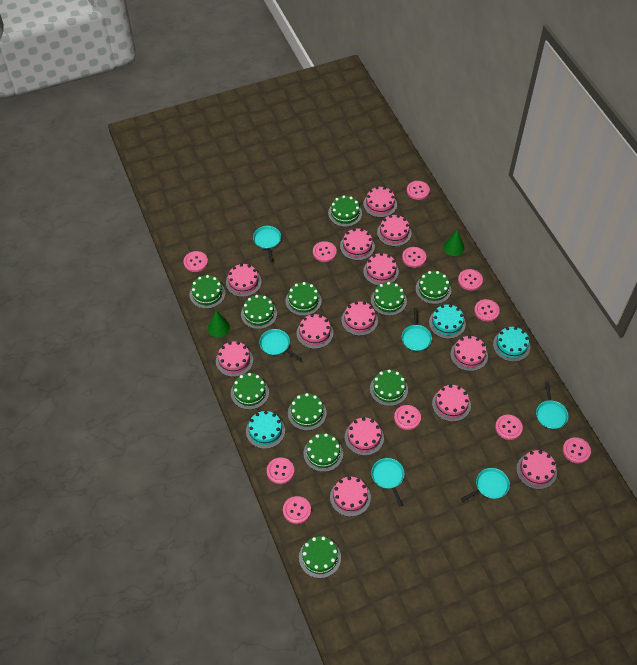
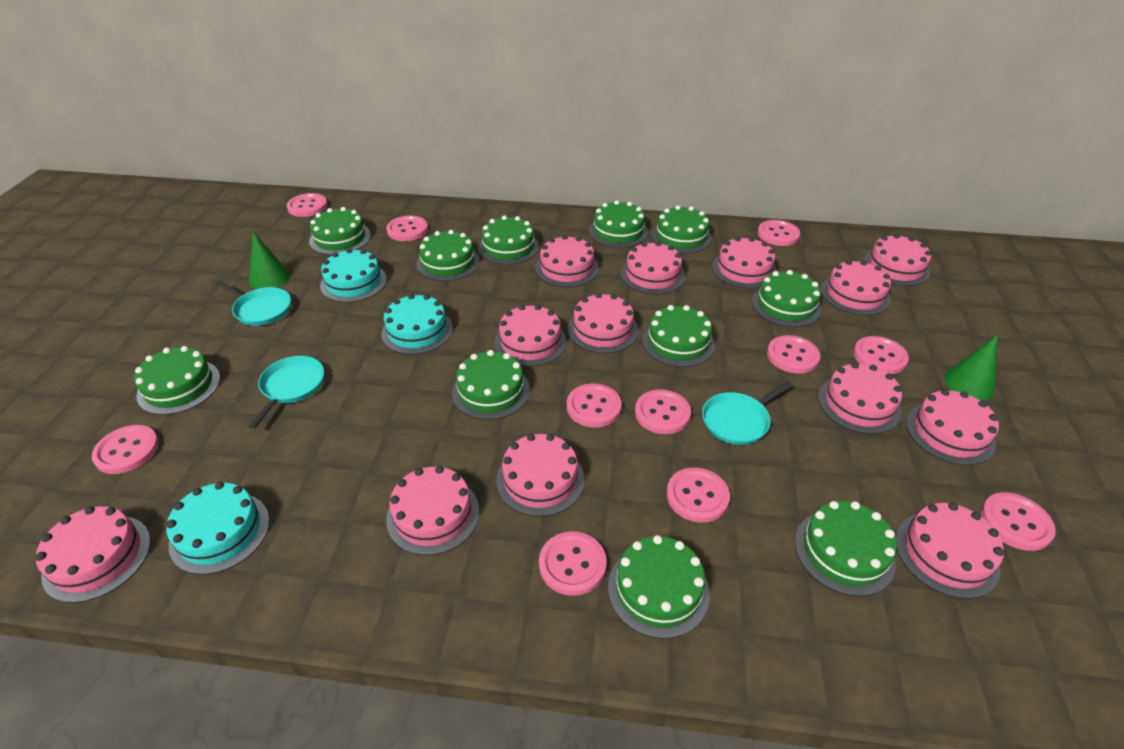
turquoise pan: [253,226,281,262] [259,329,302,361] [371,458,405,507] [402,308,432,351] [461,468,510,501] [536,382,568,429] = 6 -> [215,280,291,326] [248,356,324,429] [702,381,793,445] = 3

